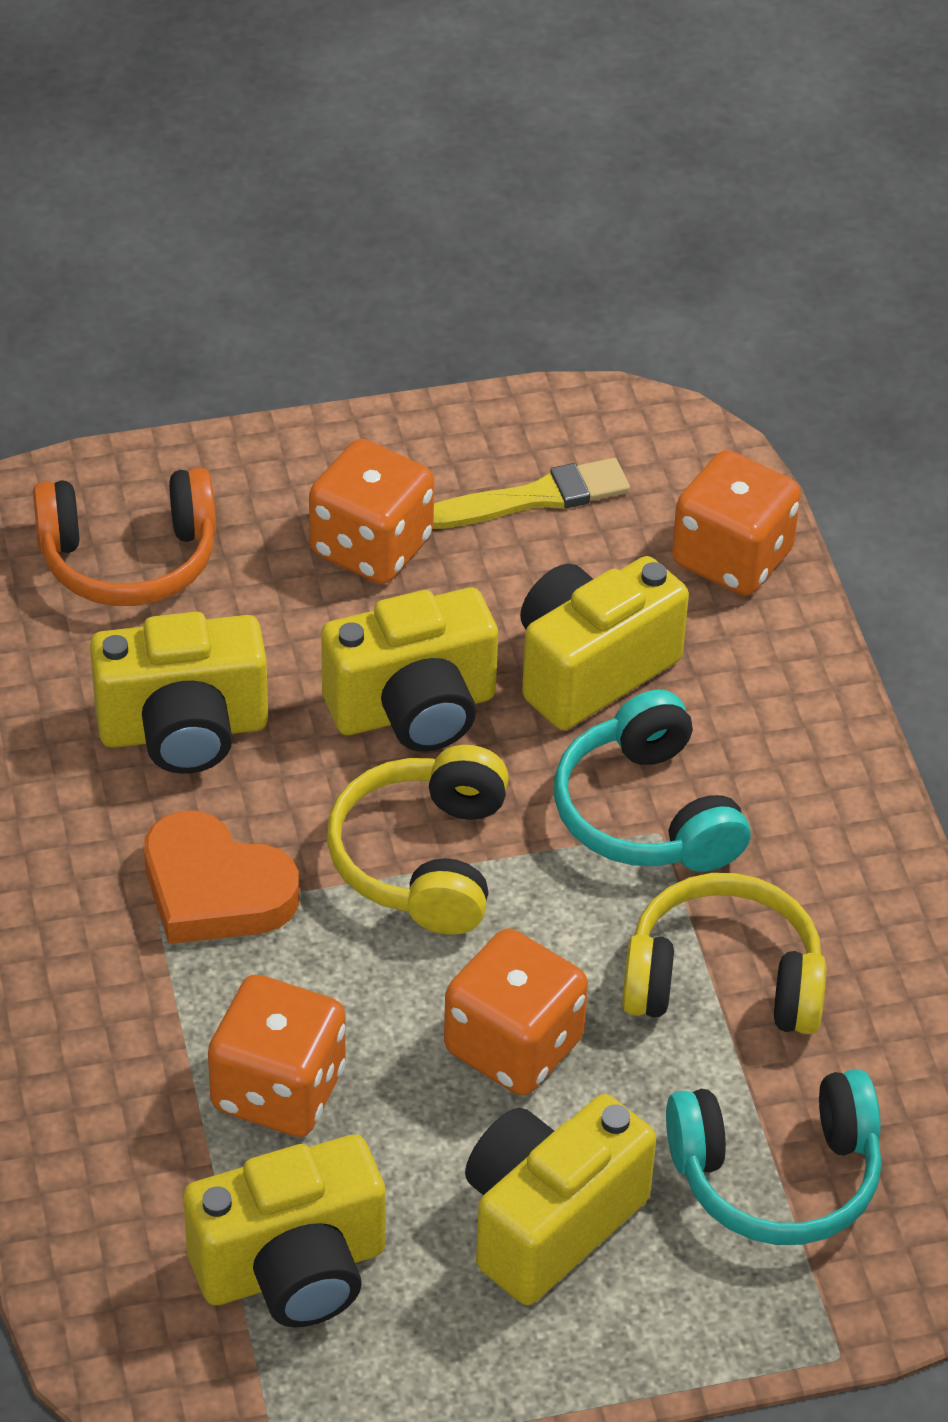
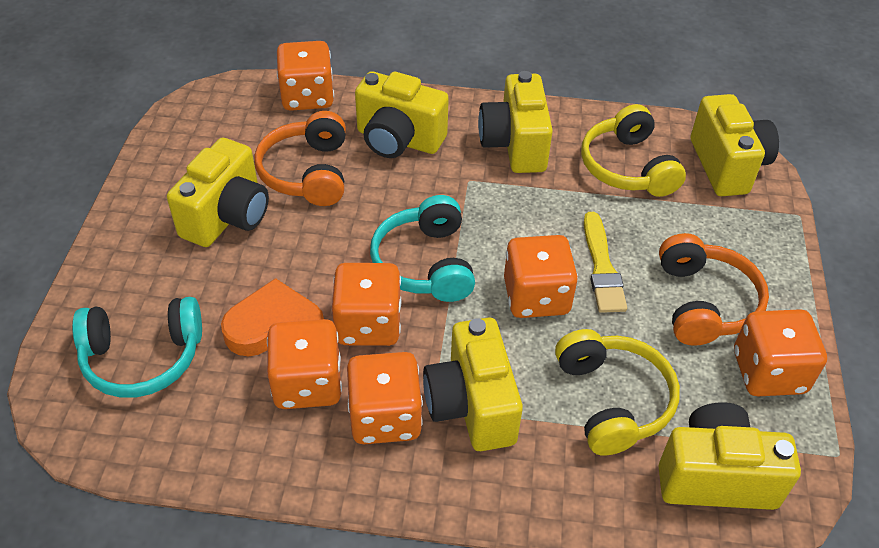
orange dice: [208,974,346,1137] [309,439,434,584] [444,928,588,1095] [672,450,801,596] = 4 -> [267,319,342,409] [277,41,334,111] [332,263,402,346] [347,352,423,444] [504,235,578,318] [734,309,827,396] = 6
orange headphones: [33,468,216,606] = 1 -> [254,111,346,206] [659,233,769,346] = 2
yellow camera: [90,612,268,774] [183,1134,386,1328] [321,588,498,752] [465,1094,656,1305] [520,556,689,730] = 5 -> [167,137,269,247] [355,71,449,158] [423,318,523,451] [478,71,553,173] [658,402,801,510] [691,94,779,196] = 6

